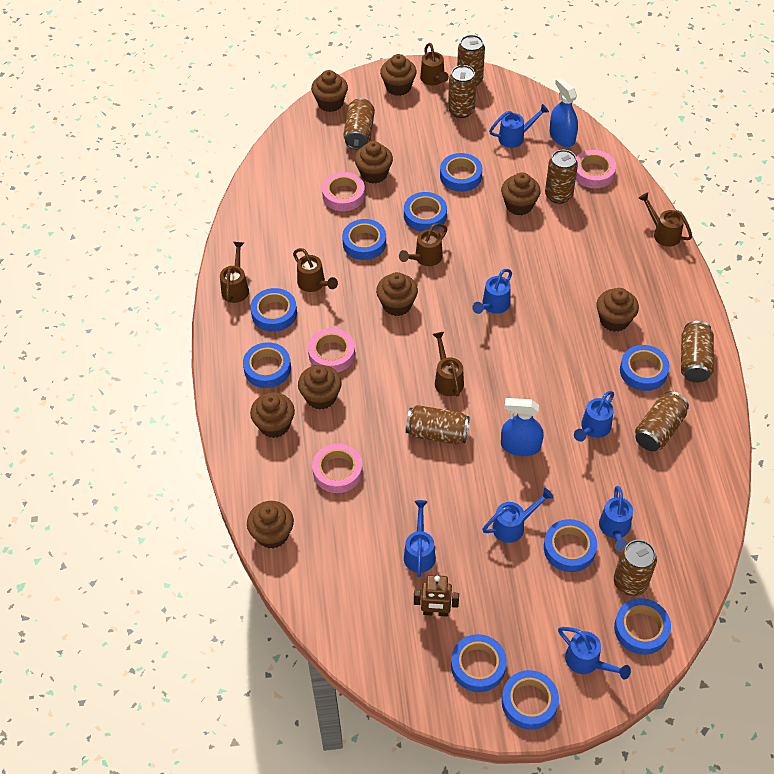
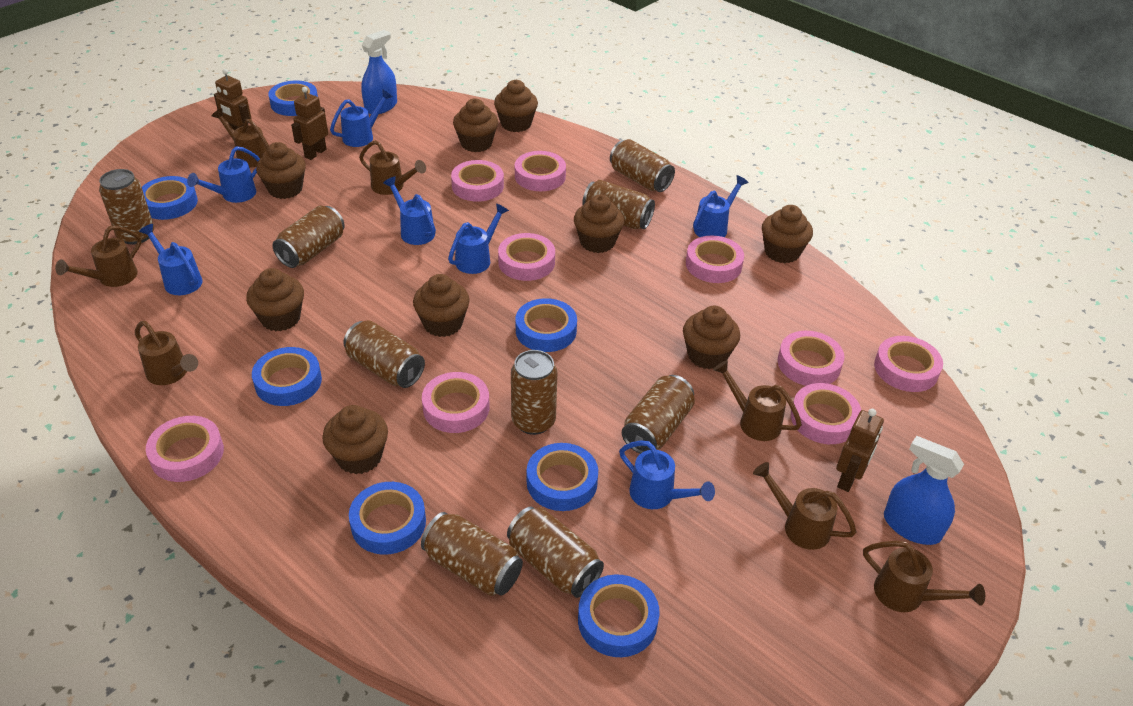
blue tape: [243,342,291,388] [250,288,297,332] [342,219,386,260] [404,192,447,232] [440,153,482,192] [451,634,507,692] [502,670,559,730] [544,519,597,572] [614,598,671,655] [620,345,670,391] = 10 -> [142,176,198,220] [252,347,322,406] [268,80,318,116] [349,482,426,555] [516,298,577,352] [527,443,598,511] [578,574,660,657] = 7
brown can: [344,98,375,150] [406,405,470,445] [448,65,477,118] [457,35,485,86] [545,150,578,204] [614,540,657,596] [635,391,689,451] [681,321,714,383] = 8 -> [99,169,154,245] [272,206,344,268] [344,320,425,388] [421,512,523,596] [507,507,604,598] [511,350,558,435] [582,180,655,229] [610,139,675,192] [622,375,695,454] = 9
brown robot: [414,575,459,616] = 1 -> [214,69,252,131] [291,87,328,160] [836,409,884,492] = 3
brown watering can: [220,242,249,303] [293,248,338,292] [399,223,447,266] [420,43,449,85] [432,332,464,397] [638,192,692,247] = 6 -> [55,226,142,287] [135,321,198,385] [212,108,269,167] [359,140,426,195] [713,360,802,441] [753,462,856,550] [863,541,985,612] = 7
pink tape: [308,328,355,372] [312,443,363,493] [322,172,365,211] [576,150,616,188] = 4 -> [146,416,224,482] [422,372,490,433] [451,160,504,202] [498,233,555,281] [515,151,566,191] [686,236,744,283] [778,331,844,386] [791,383,861,444] [874,336,943,392] = 9

